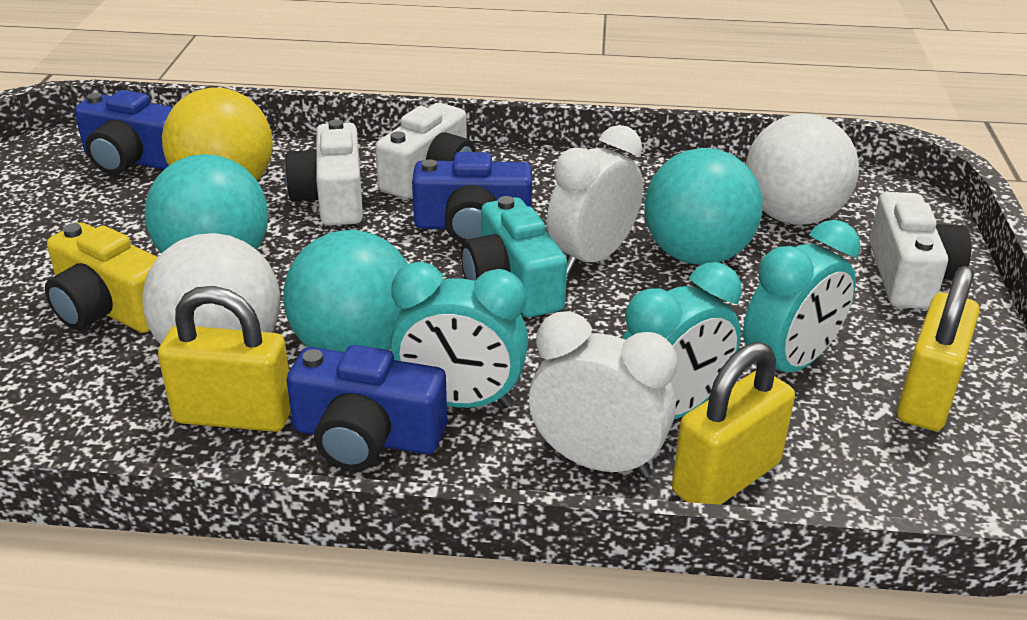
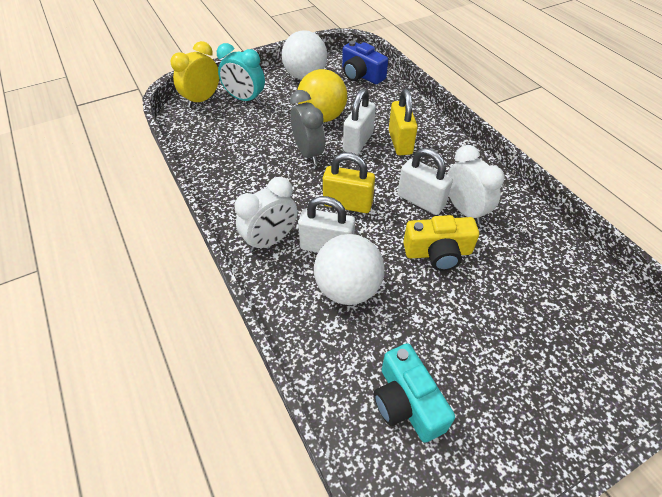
blue camera: [75,90,173,175] [287,345,447,470] [412,152,532,243] = 3 -> [342,41,388,84] = 1
grey clock: none = 0 -> [290,90,325,165] = 1
turquoise ball: [145,154,268,254] [283,230,408,352] [644,148,762,265] = 3 -> none = 0
turquoise clock: [390,262,528,408] [622,262,742,419] [743,220,861,372] = 3 -> [217,43,265,104] = 1
white camera: [285,119,363,226] [375,103,475,199] [869,192,971,309] = 3 -> none = 0
white padlock: none = 0 -> [298,196,355,253] [343,89,376,155] [398,148,453,215] = 3
yellow clock: none = 0 -> [170,41,219,108] = 1
yellow padlock: [158,286,291,432] [672,342,795,505] [897,266,979,431] = 3 -> [323,152,375,213] [389,89,418,155] = 2

